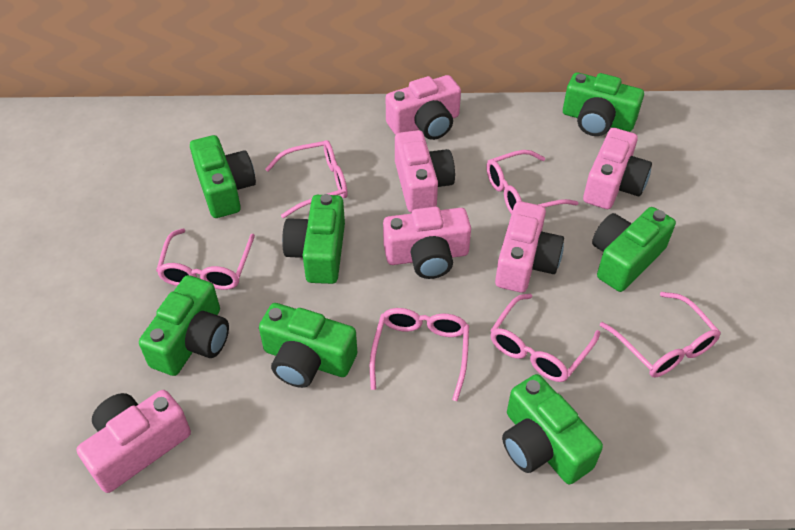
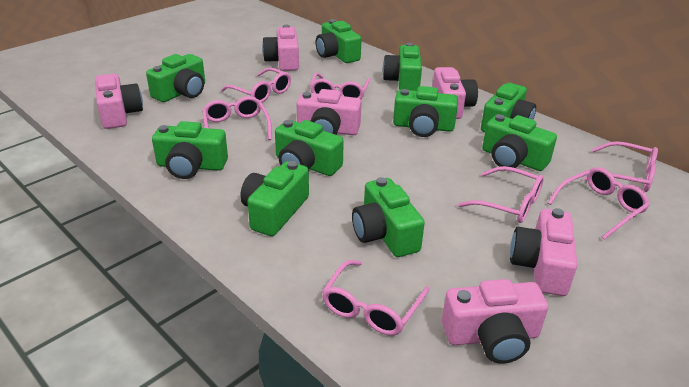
green camera: [139,275,229,376] [190,135,256,218] [259,303,357,388] [282,194,345,284] [502,374,603,485] [563,72,644,136] [592,207,676,292] = 7 -> [146,54,205,102] [152,121,228,179] [240,161,309,236] [275,120,344,176] [316,19,362,63] [352,177,425,257] [383,43,422,91] [393,86,458,137] [481,83,536,132] [482,114,557,171] = 10
pink glasses: [156,228,255,290] [265,140,348,218] [370,308,469,401] [486,150,578,214] [490,294,600,382] [600,292,721,377] = 6 -> [202,96,272,140] [221,68,291,103] [310,73,371,99] [322,260,430,336] [458,166,544,223] [548,167,650,240] [584,141,658,192] = 7

